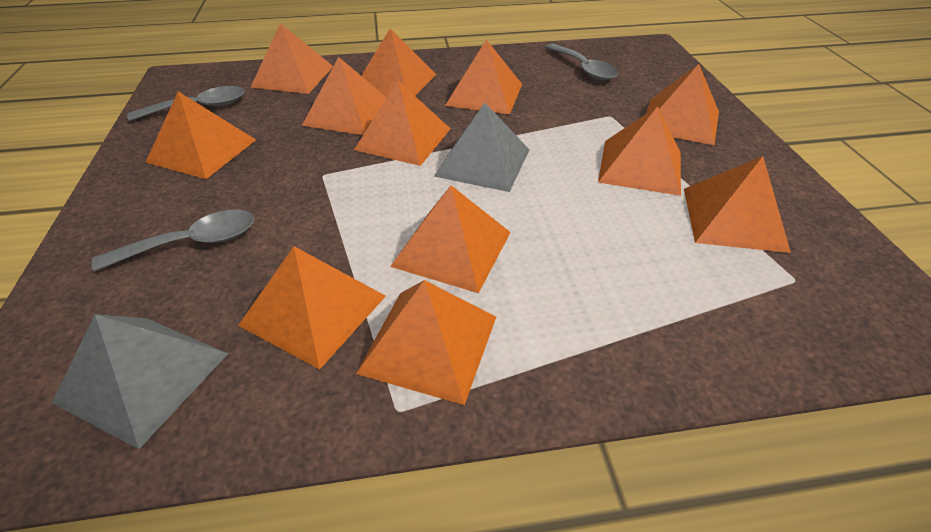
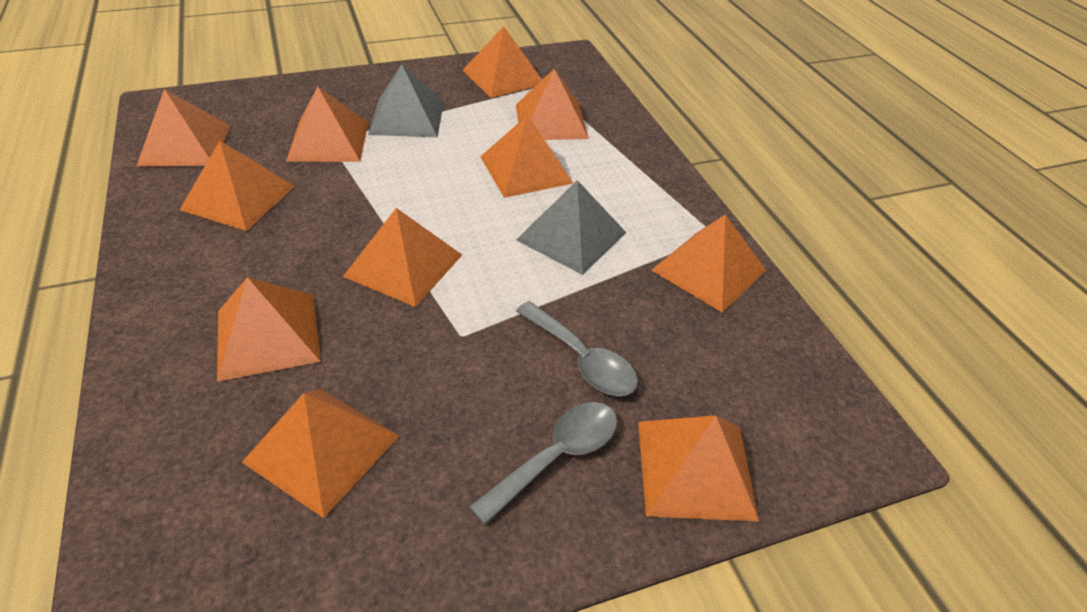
grey spoon: [92,209,254,271] [127,86,245,121] [545,44,618,80] = 3 -> [469,402,617,525] [516,301,638,396] = 2
orange pyramid: [145,92,256,179] [238,246,386,370] [250,23,333,94] [302,57,387,135] [354,81,451,166] [356,280,496,405] [361,28,436,97] [390,185,511,293] [445,40,522,114] [598,106,681,196] [646,64,719,145] [684,156,791,253] = 12 -> [136,89,230,166] [180,141,295,231] [217,277,321,382] [242,389,399,518] [286,86,368,162] [343,208,462,307] [463,26,542,98] [480,115,573,198] [516,69,589,140] [638,415,759,522] [651,214,766,313] = 11

